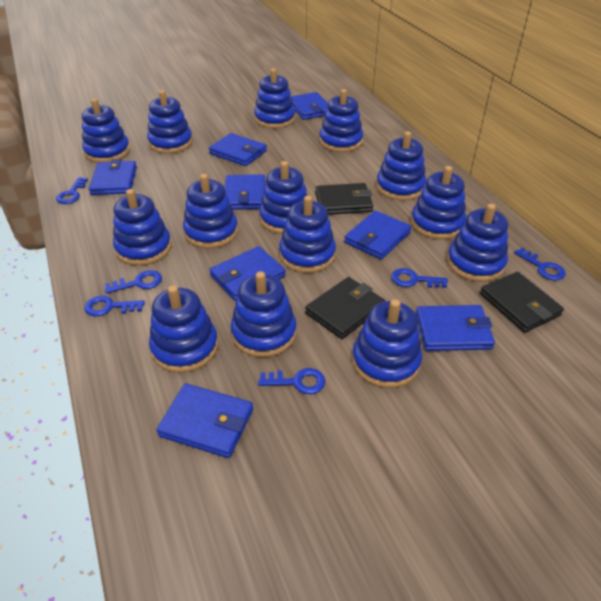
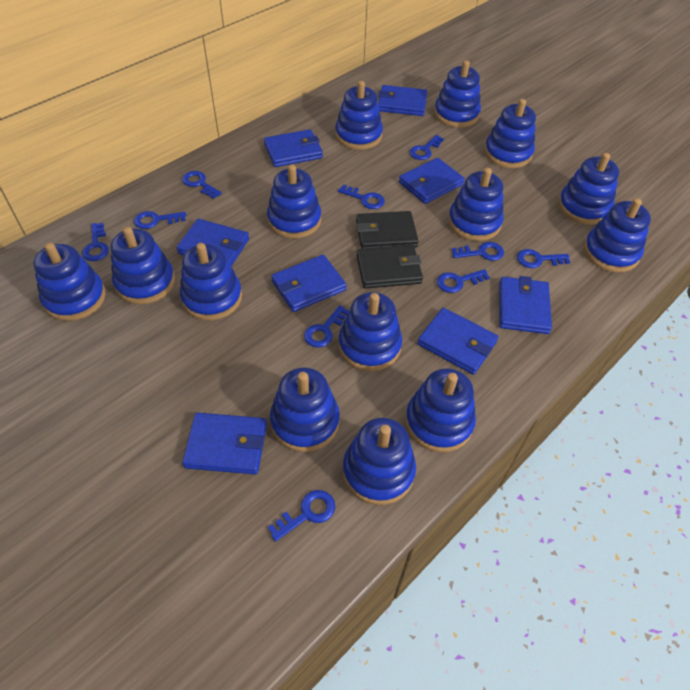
black wallet: [305,277,385,339] [315,183,373,215] [480,272,564,333] = 3 -> [356,211,419,249] [356,245,423,289] = 2
blue key: [56,177,88,204] [84,296,145,316] [105,270,162,294] [258,368,325,394] [391,268,448,288] [514,248,566,281] = 6 -> [82,223,109,261] [134,211,186,229] [182,171,222,199] [268,490,335,542] [304,305,349,347] [338,185,385,209] [410,135,444,160] [437,269,490,293] [452,242,504,261] [517,249,570,268] = 10

